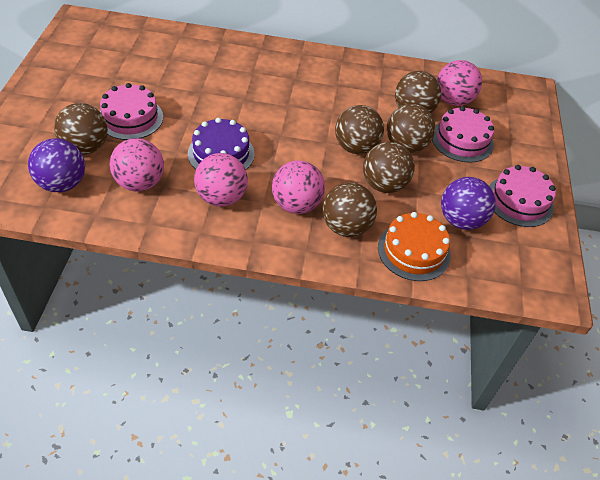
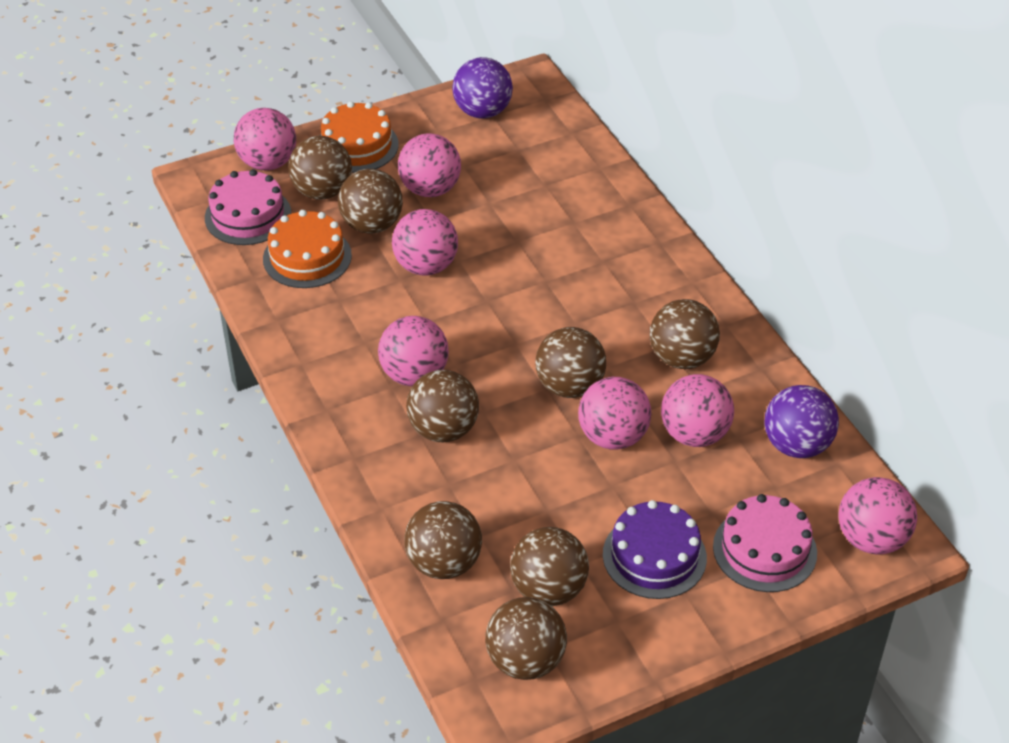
brown ball: [54,103,108,155] [323,183,377,237] [335,105,384,154] [363,142,415,193] [387,104,435,153] [395,71,441,113] = 6 -> [288,136,352,200] [338,169,403,233] [404,501,482,579] [406,370,479,443] [485,597,567,680] [510,527,589,606] [535,327,606,398] [650,299,720,369] = 8
orange cake: [378,212,451,281] = 1 -> [263,210,352,288] [320,101,399,173] = 2
pink ball: [110,138,164,191] [194,153,248,207] [272,160,325,214] [437,60,482,106] = 4 -> [234,108,296,171] [378,316,449,386] [392,209,458,276] [398,134,461,197] [578,377,651,450] [661,374,734,447] [839,477,917,555] = 7
pink cake: [100,83,163,140] [432,106,494,163] [489,165,556,227] = 3 -> [205,169,291,245] [713,494,817,592] = 2

